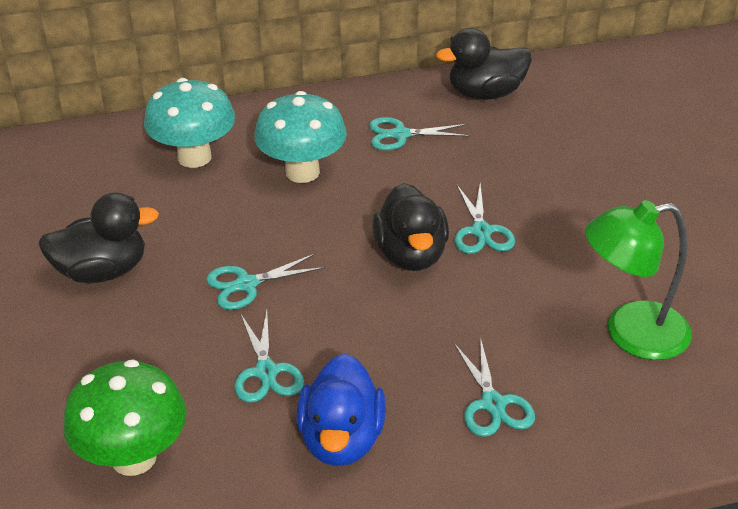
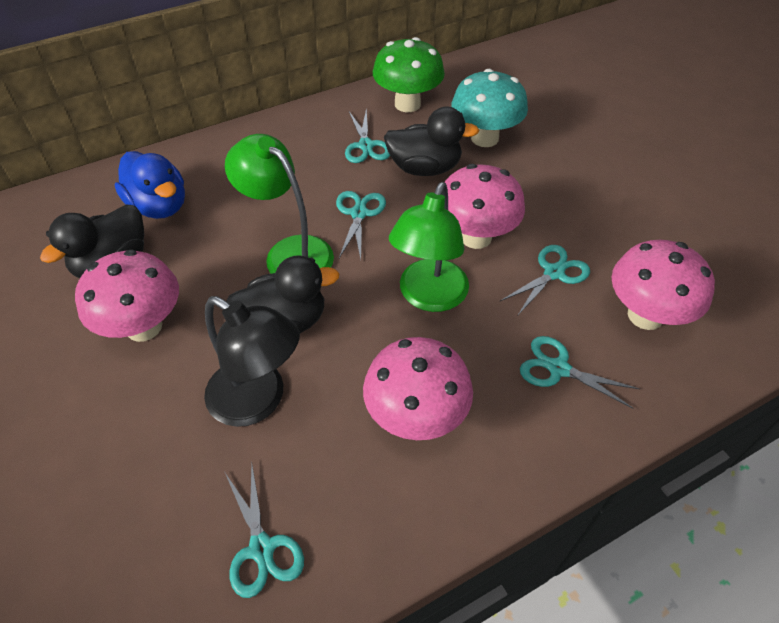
black lamp: none = 0 -> [204,296,300,427] = 1
green lamp: [585,200,692,360] = 1 -> [225,134,334,274] [389,182,469,312] = 2
pink mushroom: none = 0 -> [75,249,179,342] [363,337,473,440] [445,164,525,249] [612,240,715,330] = 4
turquoise mushroom: [144,78,235,168] [254,91,347,183] = 2 -> [452,69,528,147] = 1

